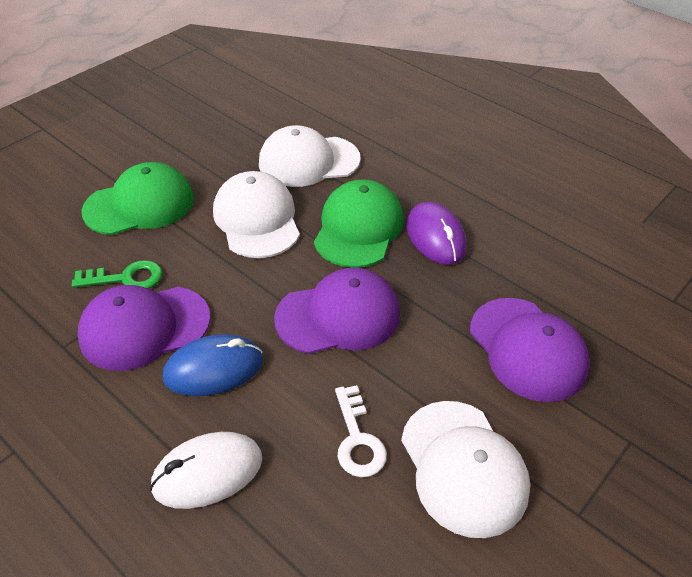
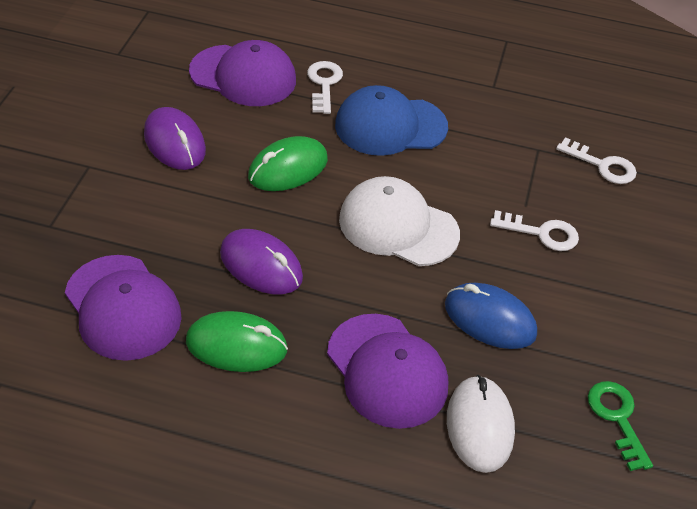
blue cap: none = 0 -> [335,85,448,156] = 1
green cap: [81,162,194,235] [314,179,404,268] = 2 -> none = 0
green mouse: none = 0 -> [186,311,288,372] [248,136,328,191] = 2
purple mouse: [406,202,467,265] = 1 -> [144,107,206,170] [220,229,303,295] = 2
white cap: [213,171,300,258] [259,125,361,187] [401,401,530,538] = 3 -> [339,176,460,266] = 1
white key: [335,385,387,477] = 1 -> [307,61,343,114] [490,210,579,251] [556,137,637,184] = 3

